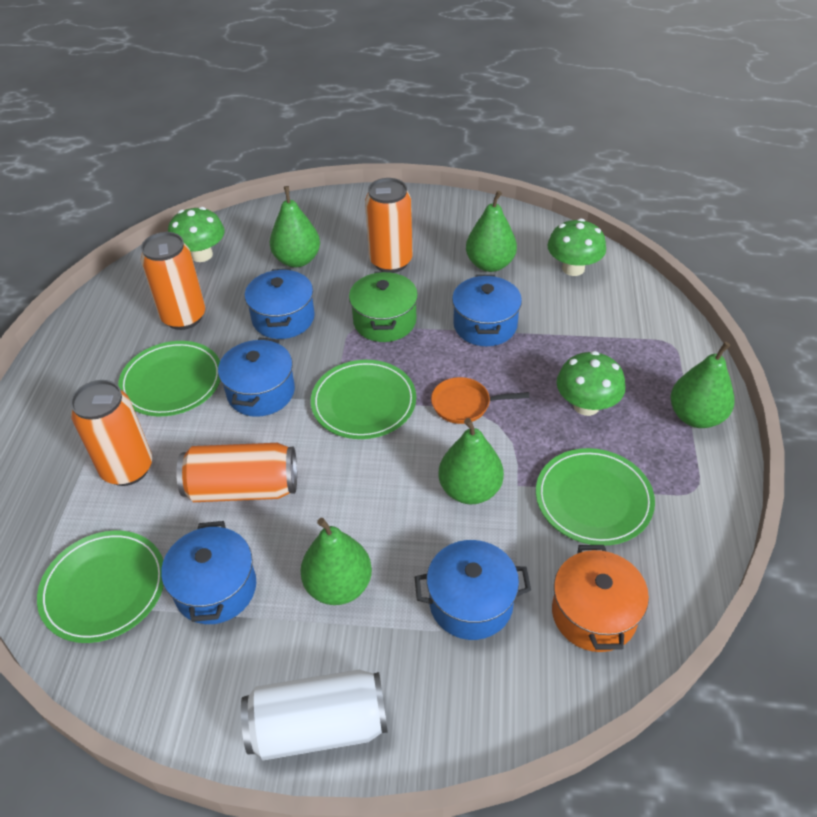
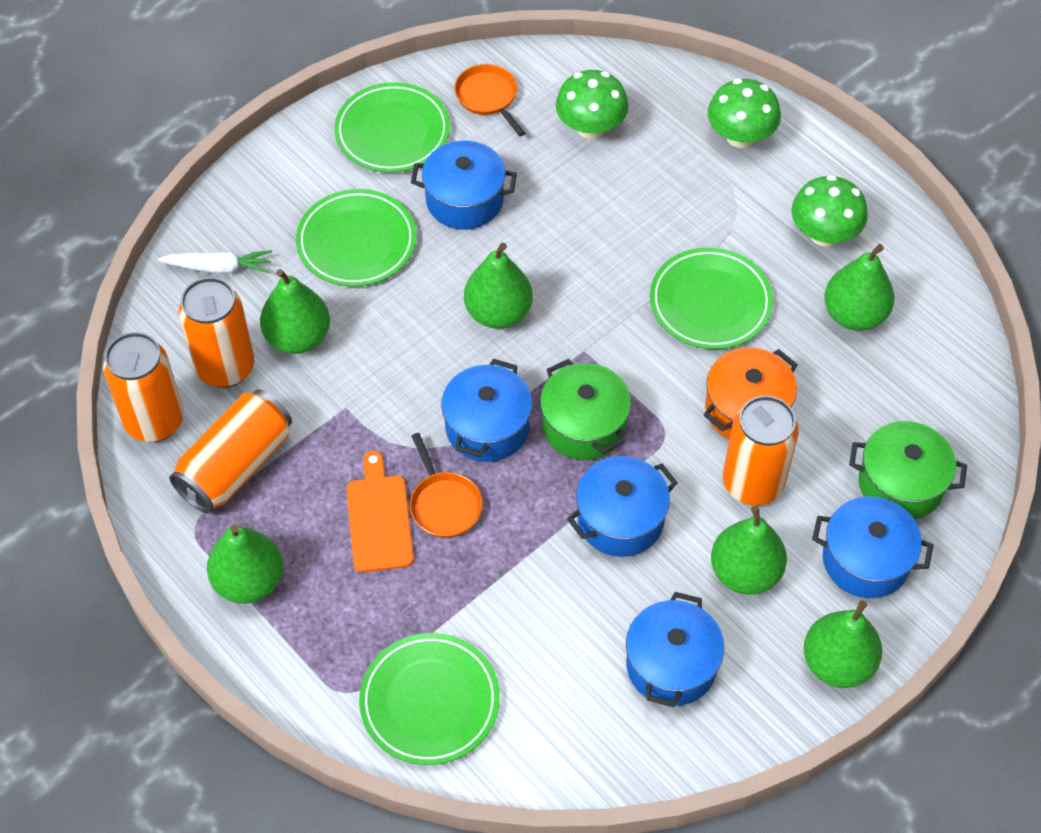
green pear: [270,186,320,267] [300,518,372,605] [439,418,504,504] [466,191,517,272] [670,342,735,428] = 5 -> [207,525,283,604] [260,269,330,354] [464,243,533,329] [711,506,787,595] [804,600,882,688] [824,244,894,331] = 6
green pot: [349,271,418,342] = 1 -> [540,359,631,460] [849,421,967,520] = 2
orange cutting board: none = 0 -> [346,451,414,572] = 1
orange pan: [431,377,530,424] = 1 -> [410,433,483,538] [454,64,525,136] = 2
white can: [241,670,388,760] = 1 -> none = 0
white carrot: none = 0 -> [158,250,272,274] = 1

